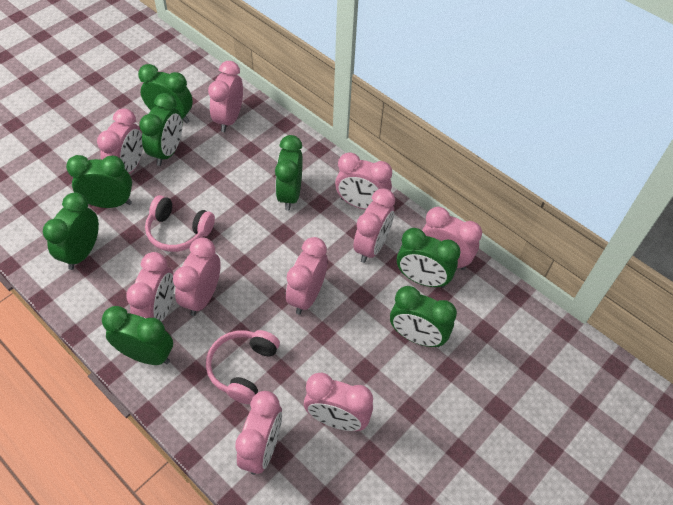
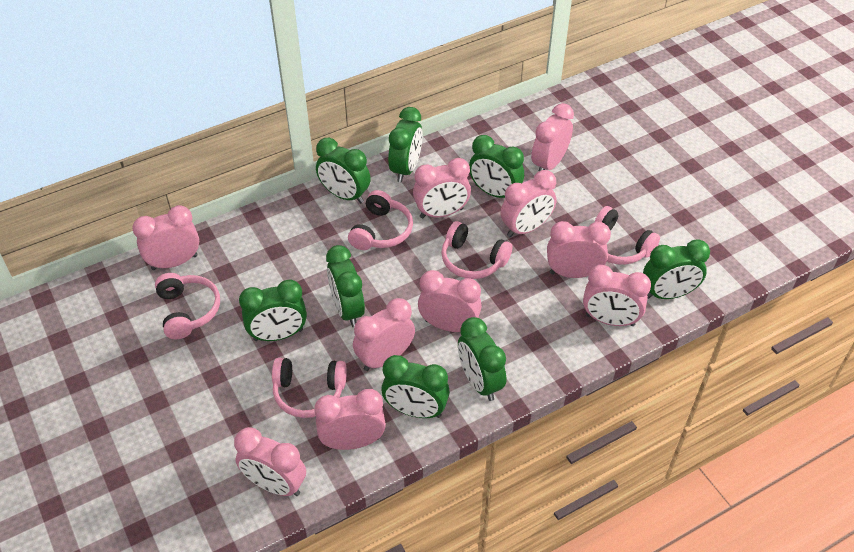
pink headphones: [145,195,215,252] [206,330,280,404] = 2 -> [155,273,220,339] [272,358,347,418] [348,190,413,250] [441,221,513,279] [595,206,660,265] = 5

